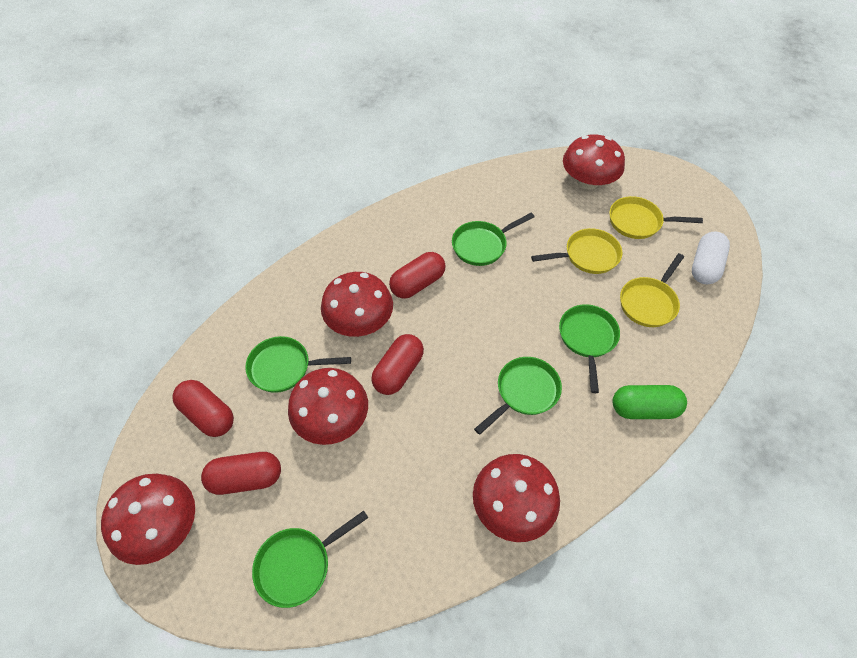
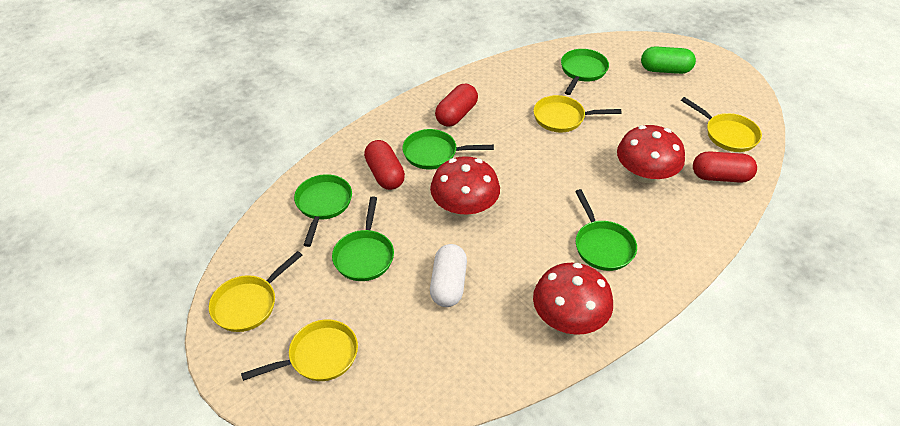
red capsule: [172,380,234,437] [201,452,281,495] [371,334,424,395] [389,252,446,299] = 4 -> [364,140,405,190] [435,83,478,127] [693,152,757,183] = 3
red mushroom: [101,474,195,565] [288,368,368,445] [321,272,393,337] [473,454,560,542] [563,134,625,190] = 5 -> [430,156,500,217] [533,263,613,335] [617,125,685,183] = 3
yellow pan: [531,228,622,274] [609,196,703,239] [620,253,684,327] = 3 -> [209,251,302,332] [241,319,358,381] [534,95,622,132] [681,97,762,152] = 4

